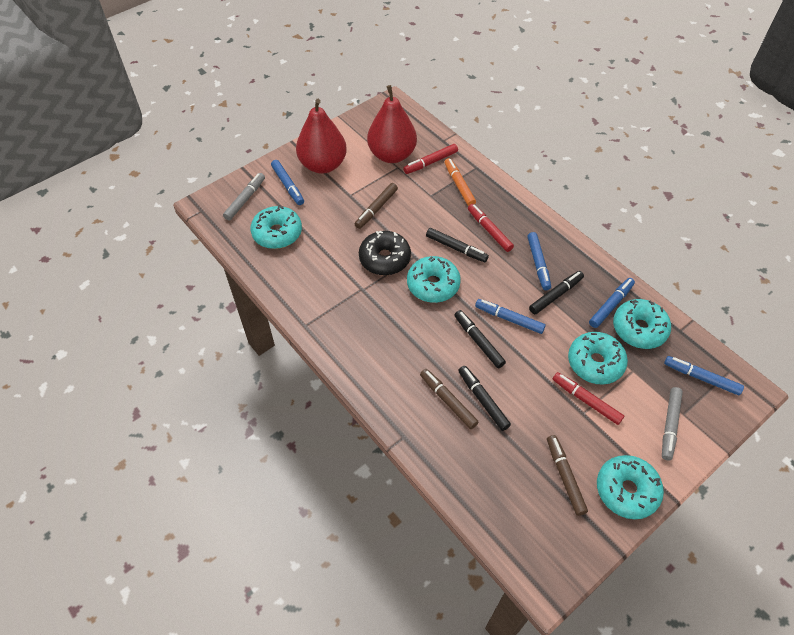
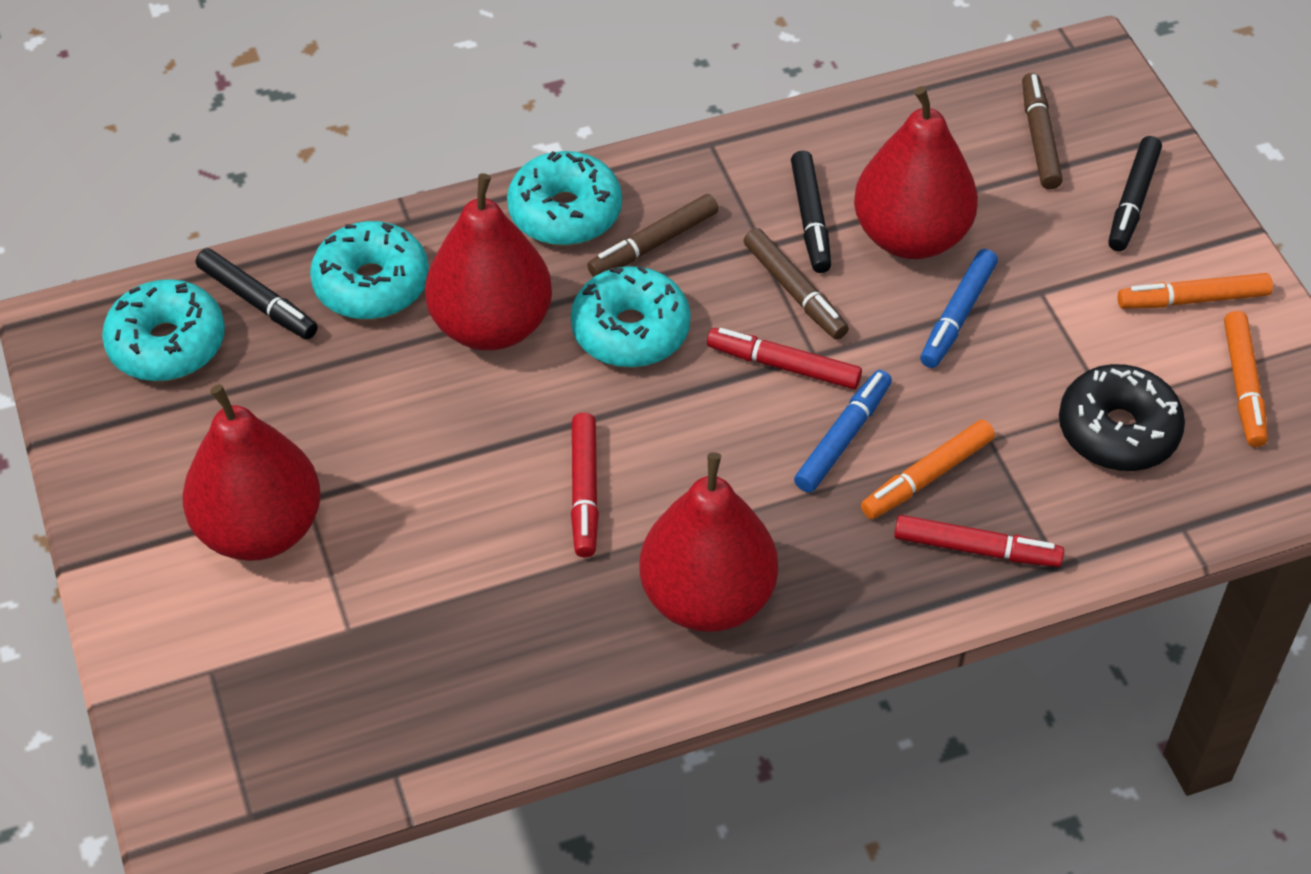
black marker: [426,228,489,262] [455,310,506,368] [458,366,511,431] [529,271,584,314] = 4 -> [196,248,318,340] [791,151,831,273] [1108,136,1162,251] = 3
blue marker: [271,160,304,205] [475,299,546,334] [527,232,551,290] [589,278,635,328] [664,356,744,395] = 5 -> [794,370,892,493] [920,249,998,368] = 2
grey marker: [223,173,265,221] [662,387,683,460] = 2 -> none = 0
orange marker: [445,158,476,206] = 1 -> [861,420,995,519] [1117,273,1273,309] [1224,311,1268,447] = 3
red pear: [296,99,347,174] [367,85,417,163] = 2 -> [182,384,321,561] [425,174,552,350] [640,452,778,632] [854,86,978,259] = 4
turquoise donut: [250,205,302,249] [407,256,461,303] [568,332,628,385] [597,455,664,519] [613,299,671,349] = 5 -> [102,279,225,381] [310,221,429,320] [507,151,622,246] [571,265,691,368] = 4

